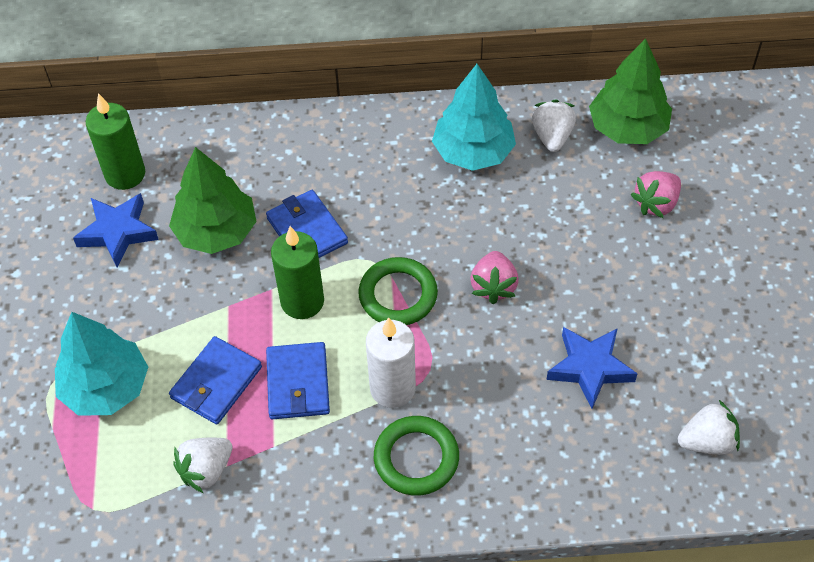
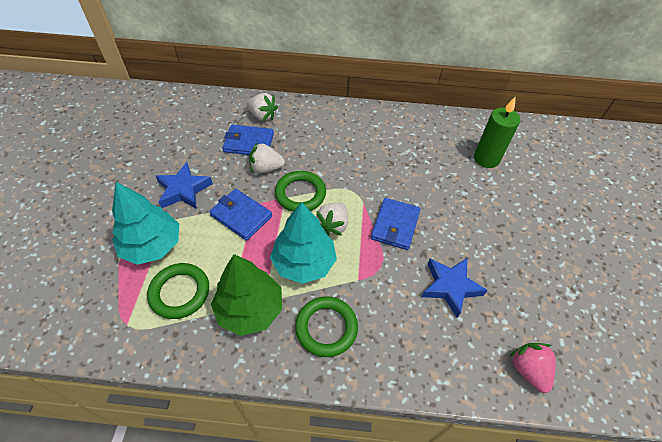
green candle: [86,93,145,190] [271,226,324,319] = 2 -> [474,96,520,168] = 1
green ring: [358,257,438,325] [374,416,459,495] = 2 -> [147,263,209,319] [275,171,326,212] [295,296,358,357] = 3
green tree: [169,147,257,254] [589,38,672,144] = 2 -> [211,254,282,336] = 1
pink strawberry: [470,251,519,304] [631,171,681,218] = 2 -> [509,343,556,393] = 1
white candle: [366,317,416,408] = 1 -> none = 0

